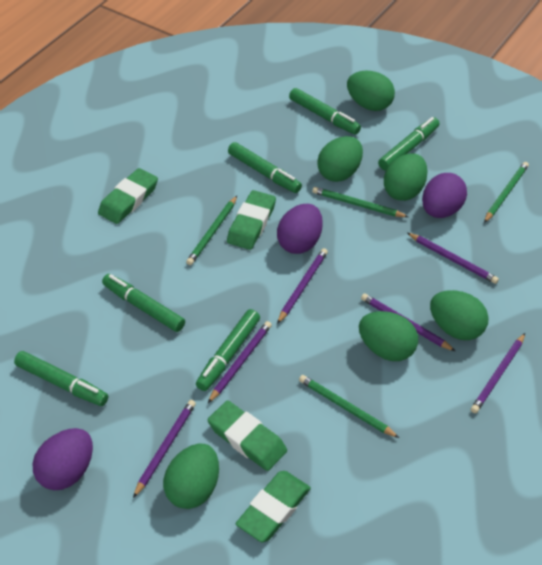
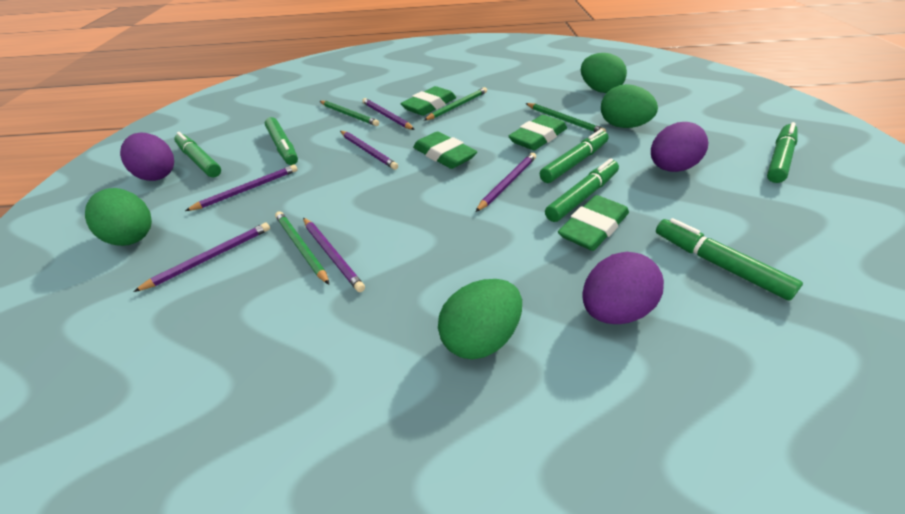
green egg: [163,444,219,509] [317,136,363,182] [347,71,395,111] [359,311,418,361] [384,153,428,201] [430,290,489,340] = 6 -> [85,188,152,246] [438,279,522,360] [581,53,627,93] [601,84,658,128] = 4

